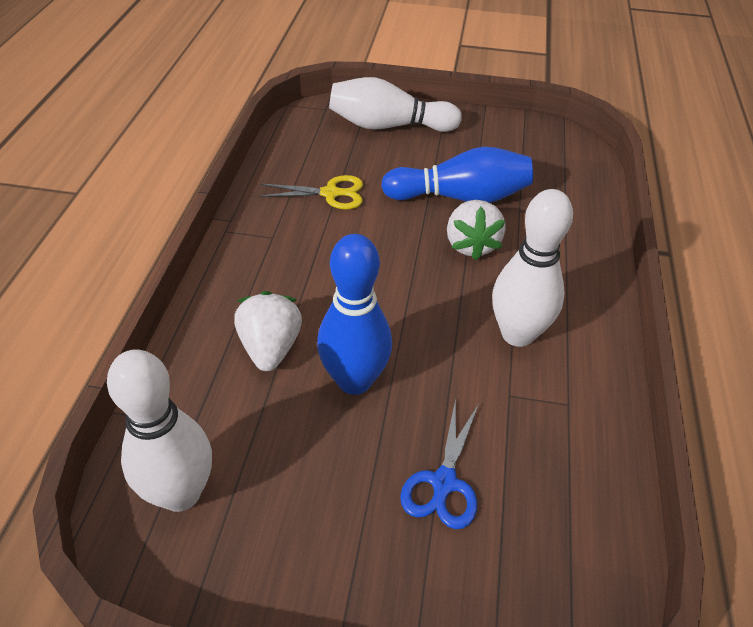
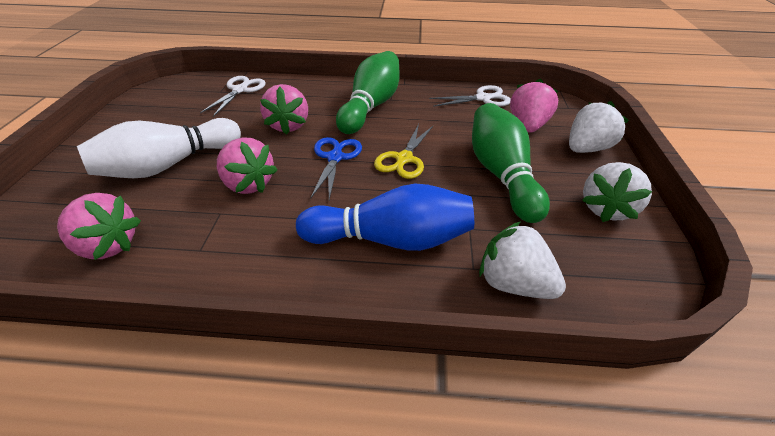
blue bowling pin: [317,234,392,395] [381,147,533,203] = 2 -> [296,184,474,251] = 1
green bowling pin: none = 0 -> [336,51,400,134] [472,103,550,223] = 2
pink strawberry: none = 0 -> [57,193,141,260] [217,137,278,194] [260,84,308,135] [510,79,558,133] = 4
white bowling pin: [107,349,212,512] [329,77,462,132] [492,189,573,347] = 3 -> [77,118,241,178] = 1
white scissors: none = 0 -> [200,76,266,117] [429,85,511,107] = 2
white strawberry: [234,291,302,371] [447,200,506,261] = 2 -> [479,222,566,299] [569,101,629,153] [582,162,652,222] = 3

